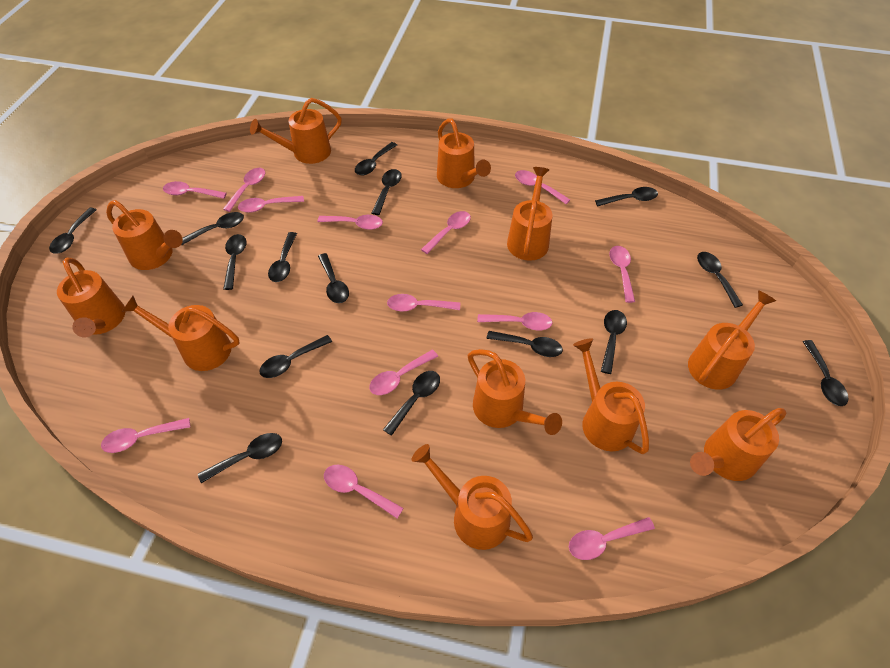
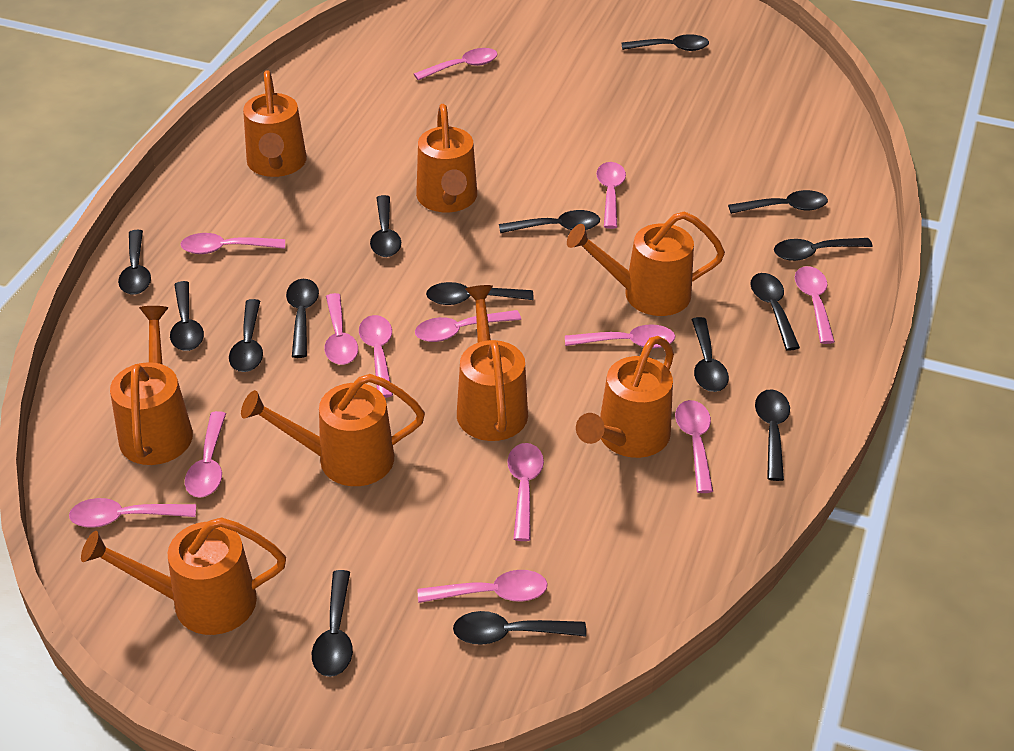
orange watering can: [57,258,125,337] [106,200,183,270] [122,296,239,371] [250,98,342,164] [412,444,533,550] [437,118,491,188] [468,349,562,435] [507,167,552,261] [573,338,649,454] [688,290,776,390] [690,408,786,481] = 11 -> [81,517,286,635] [110,306,193,465] [241,374,425,486] [243,70,307,177] [416,104,477,212] [457,285,528,441] [567,211,725,316] [576,336,674,458] = 8

